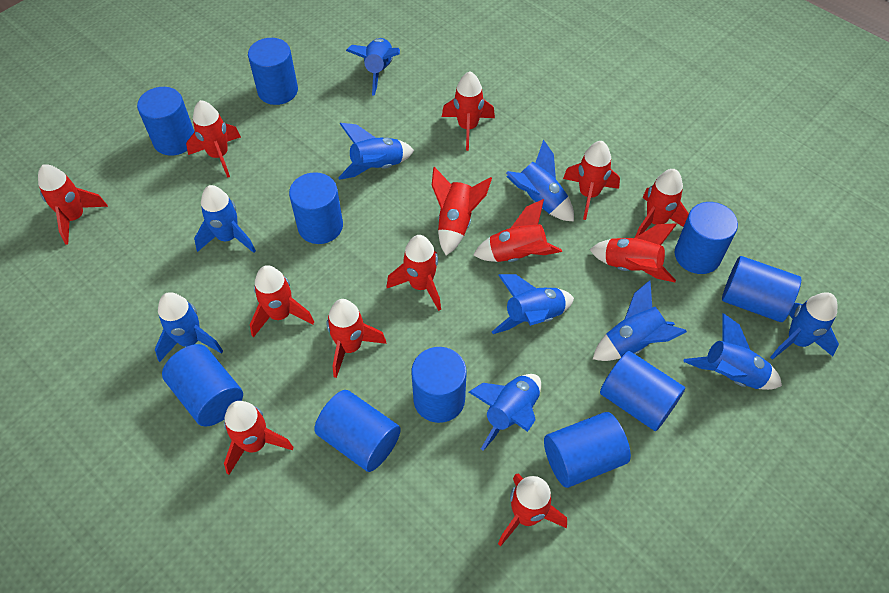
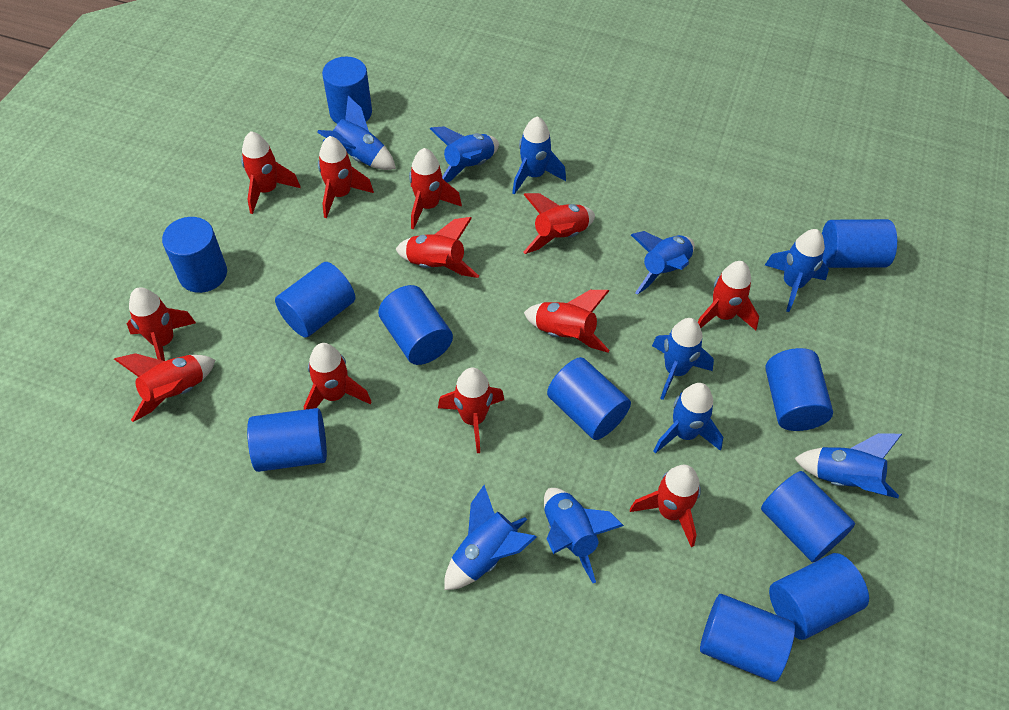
blue cylinder: [137,87,195,156] [162,344,243,427] [248,38,298,105] [289,172,343,244] [314,390,401,472] [411,347,467,423] [544,412,631,488] [600,351,685,431] [675,202,738,274] [722,256,801,322] = 10 -> [162,217,227,293] [247,408,327,472] [275,262,355,338] [322,57,372,124] [378,285,453,365] [547,357,631,440] [700,594,795,682] [761,471,855,562] [765,348,833,431] [769,553,869,640] [822,219,897,268] = 11
red rocket: [38,164,108,244] [186,100,241,178] [224,401,293,475] [250,265,314,338] [327,299,387,378] [387,235,441,311] [432,167,492,255] [442,72,495,151] [473,199,562,262] [498,473,567,546] [563,141,620,220] [590,223,677,282] [635,169,689,237] = 13 -> [114,353,215,422] [127,287,196,361] [241,131,301,214] [304,343,372,410] [318,136,374,218] [396,217,479,278] [409,148,462,230] [438,367,504,453] [523,193,595,254] [524,290,609,353] [630,465,701,547] [698,261,759,330] = 12

